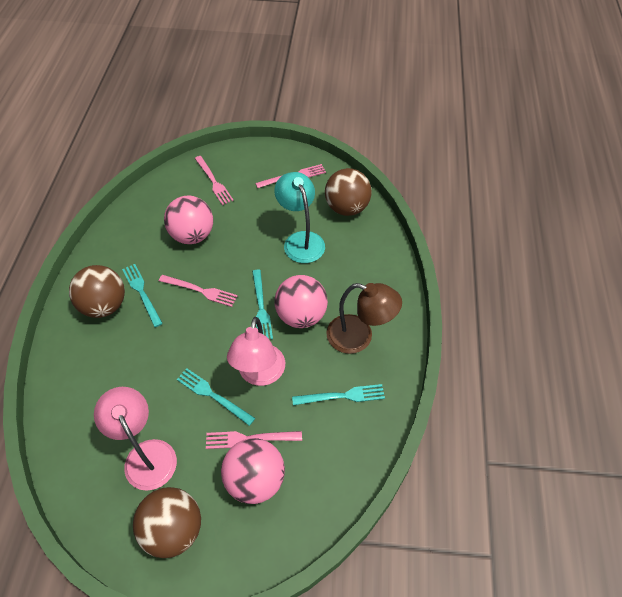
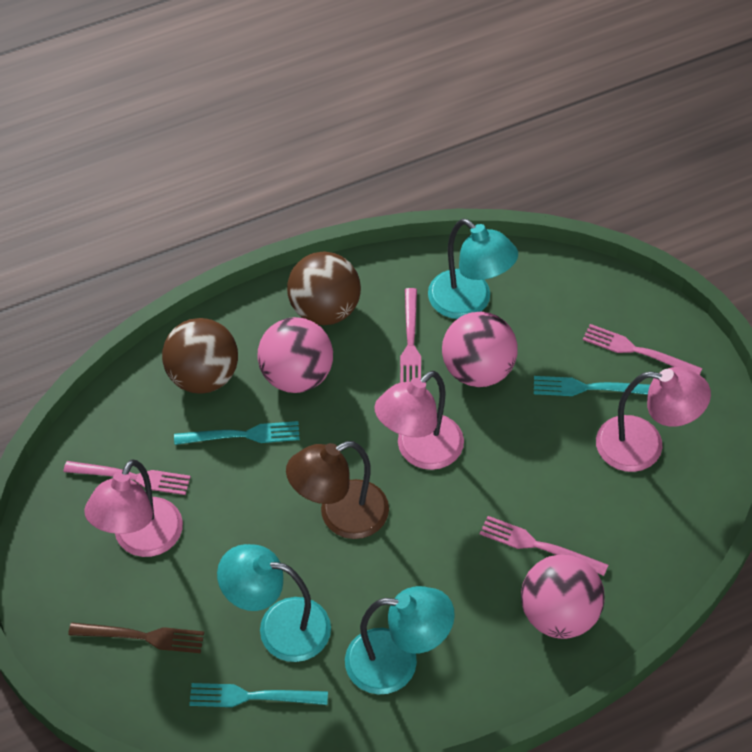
brown ball: [69,265,125,318] [133,487,201,558] [325,168,372,216] = 3 -> [162,318,238,394] [287,252,361,325] = 2
brown fork: none = 0 -> [68,622,204,653] = 1
pink lamp: [94,387,177,491] [227,317,285,386] = 2 -> [84,459,183,557] [374,371,464,470] [596,367,711,472] = 3
turquoise fork: [122,264,163,327] [177,368,255,426] [252,270,273,339] [292,384,385,405] = 4 -> [174,421,300,445] [189,683,328,707] [534,376,650,396] = 3
turquoise lamp: [274,172,325,263] = 1 -> [217,544,331,662] [345,586,455,695] [428,219,518,319] = 3

